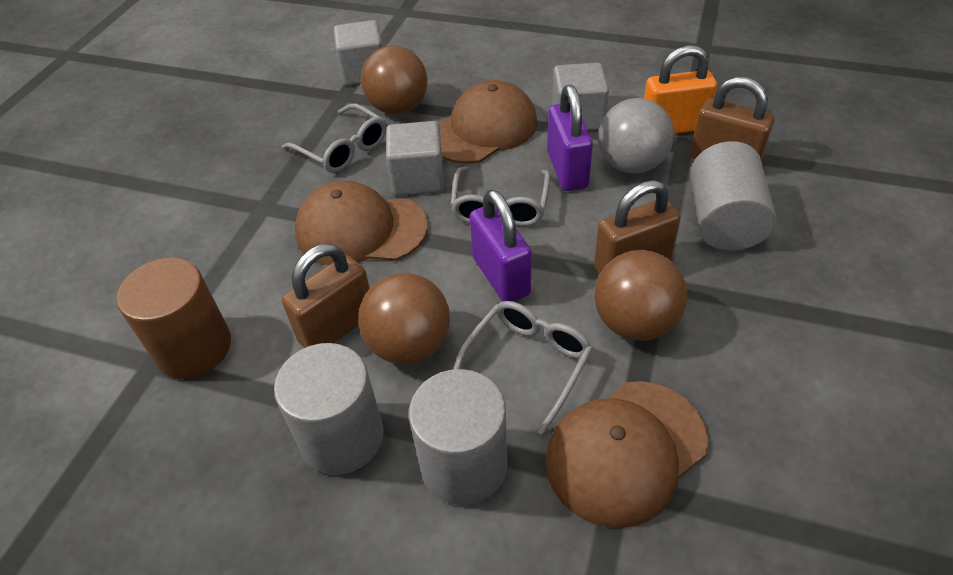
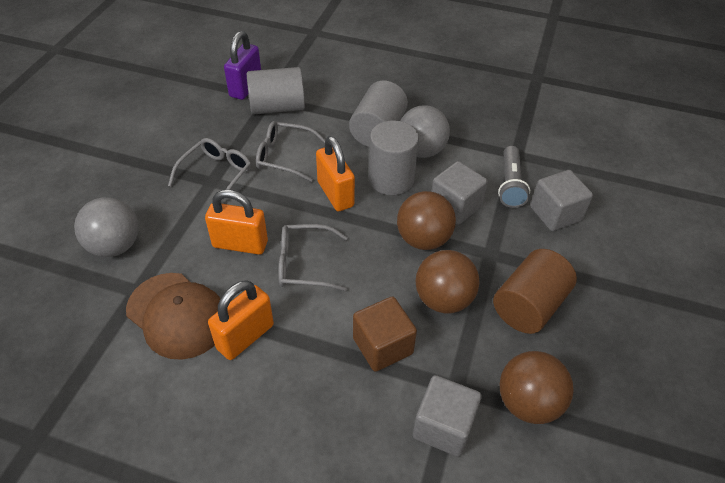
brown cap: [295,181,428,265] [438,80,538,164] [545,381,708,528] = 3 -> [126,273,221,360] = 1
brown cube: none = 0 -> [353,296,417,372] = 1
brown padlock: [282,243,370,348] [594,180,681,274] [690,77,775,161] = 3 -> none = 0
grey ball: [598,98,674,174] = 1 -> [74,197,139,257] [401,105,450,158] = 2
grey flashlight: none = 0 -> [498,146,530,208] = 1
orange padlock: [644,45,717,134] = 1 -> [205,190,268,255] [208,280,274,360] [316,136,355,211] = 3
purple padlock: [470,190,532,302] [547,85,593,191] = 2 -> [224,31,261,100] = 1

